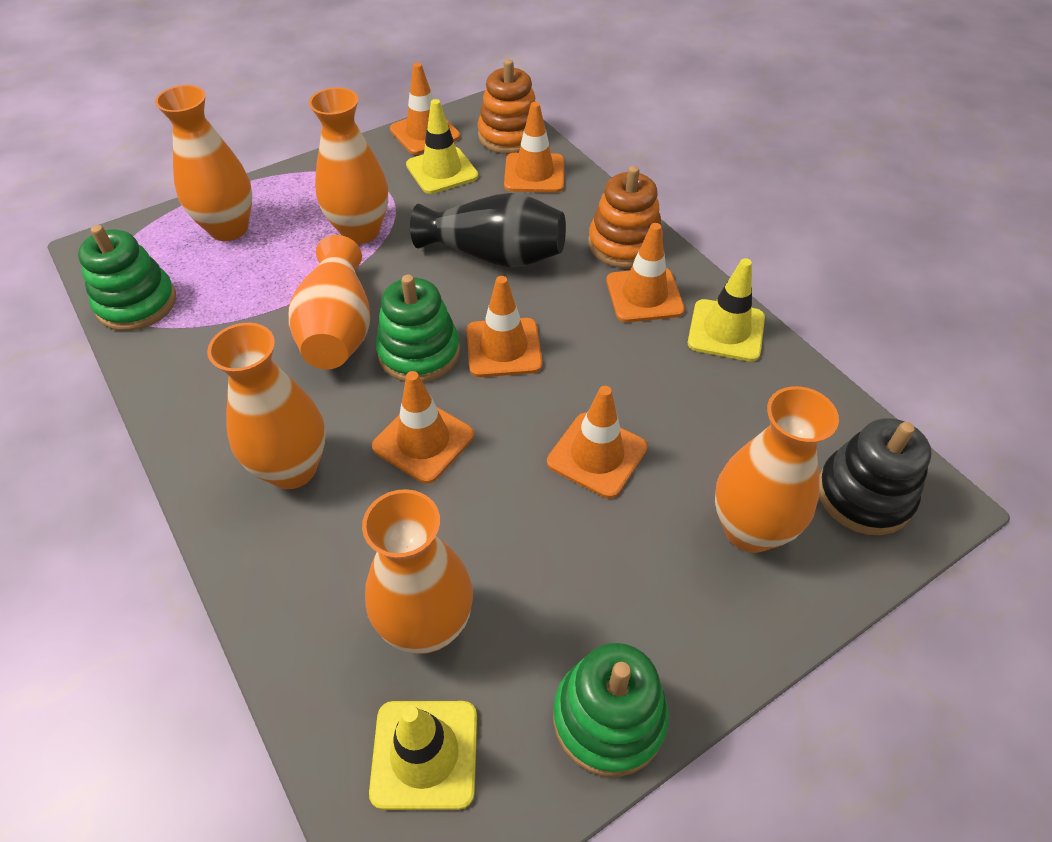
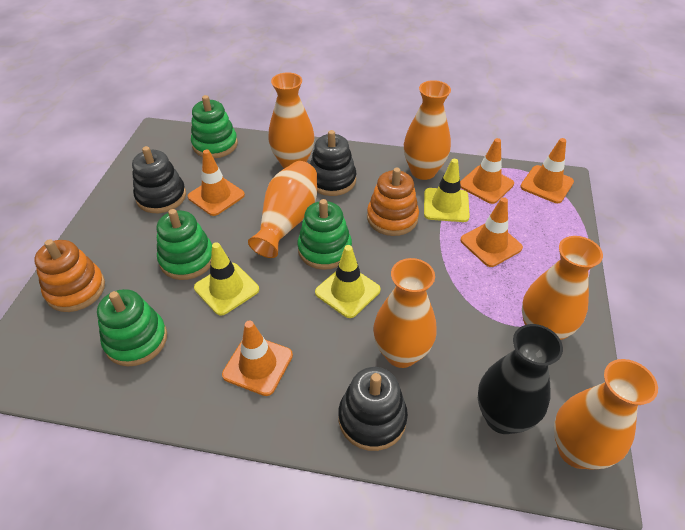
black stacking toy: [819,418,932,535] = 1 -> [132,146,186,213] [310,130,356,196] [338,367,408,451] = 3
green stacking toy: [78,225,176,331] [376,275,460,382] [553,643,669,777] = 3 -> [97,289,167,366] [157,209,212,280] [191,95,238,158] [298,199,352,270] = 4
orange traffic cone: [372,371,474,484] [390,63,460,155] [466,276,542,377] [504,102,564,193] [547,386,648,498] [606,223,685,322] = 6 -> [188,149,245,216] [222,321,293,396] [460,138,514,204] [460,197,523,267] [520,138,574,203] = 5

